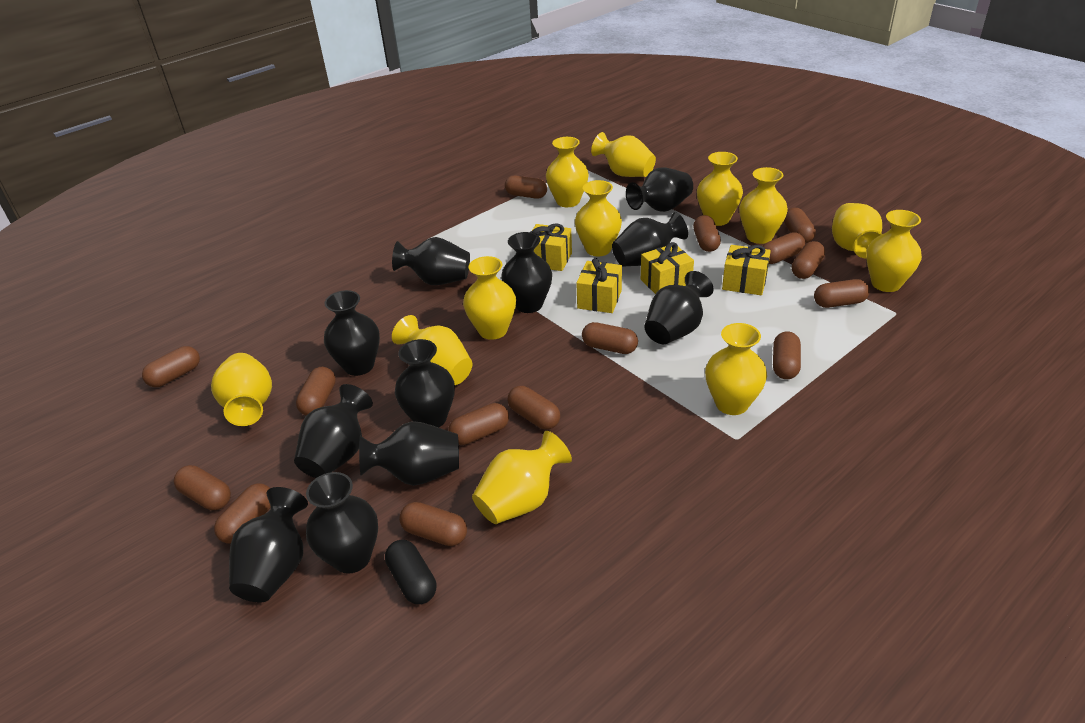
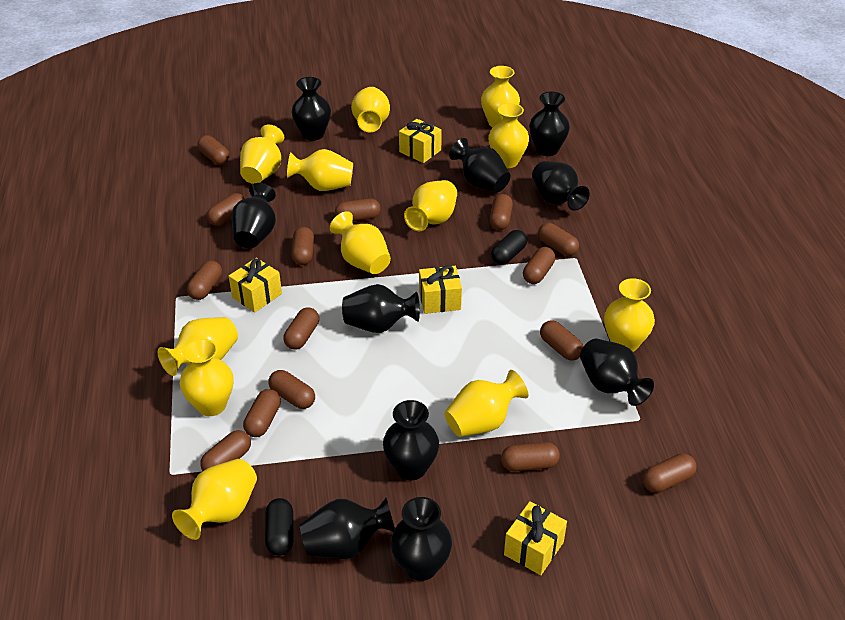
black capsule: [385,540,436,604] = 1 -> [265,498,294,556] [491,230,527,265] = 2
black vase: [229,487,308,602] [294,384,373,478] [306,472,378,574] [324,290,380,376] [359,421,459,486] [392,237,470,285] [395,339,455,427] [501,232,552,313] [612,212,688,267] [626,167,693,212] [644,271,713,344] = 11 -> [231,183,276,248] [291,77,331,141] [300,498,395,559] [342,284,420,333] [383,400,439,480] [391,497,452,581] [449,138,511,192] [529,92,570,156] [532,161,590,211] [580,339,654,406] = 10

